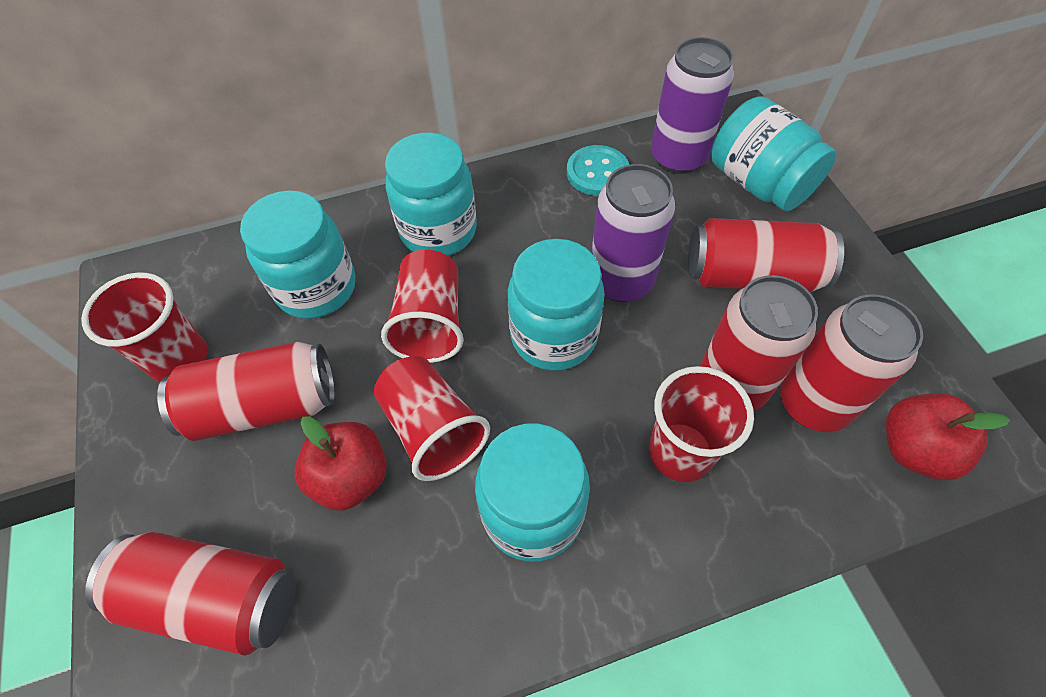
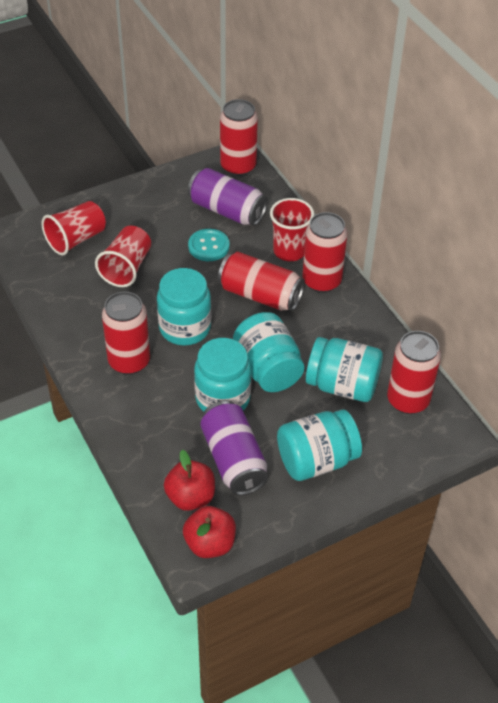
red cup: [81,272,208,382] [374,356,490,481] [381,250,464,363] [649,366,754,482] = 4 -> [42,201,106,255] [95,226,151,287] [270,198,314,261] = 3

